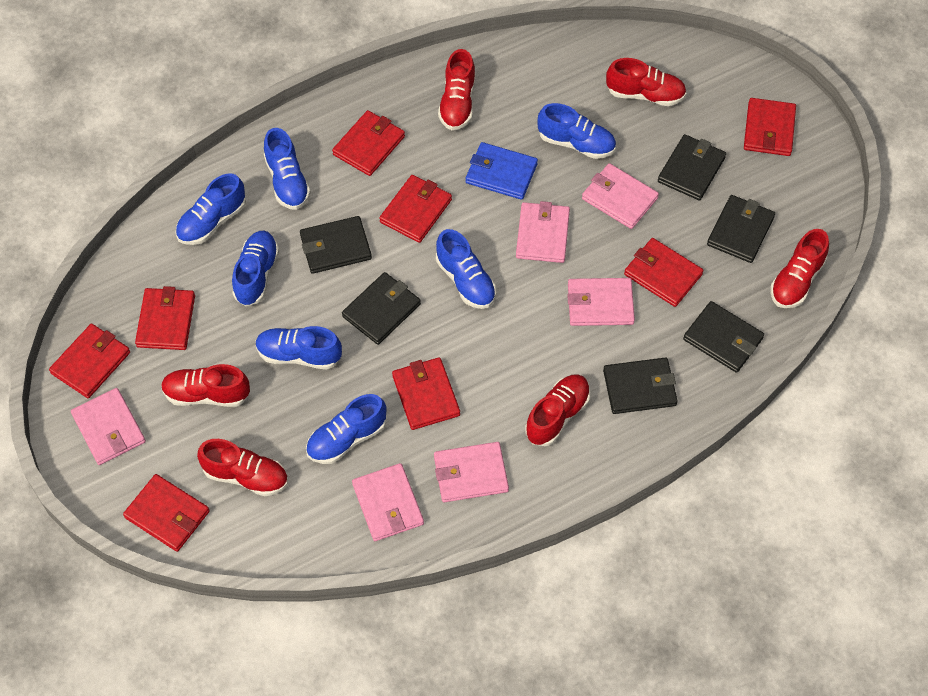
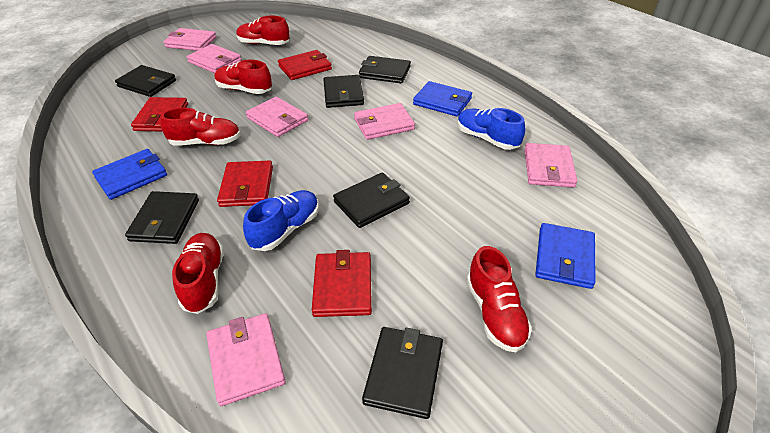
blue shoe: [176,173,246,245] [232,231,279,306] [255,326,342,370] [264,128,311,210] [306,394,387,464] [436,229,496,309] [537,103,616,159] = 7 -> [243,190,319,251] [458,108,525,150] = 2
blue wallet: [466,142,538,200] = 1 -> [92,149,167,200] [413,81,472,116] [535,223,596,289] = 3
red shoe: [161,364,250,407] [197,439,288,496] [438,49,476,130] [525,374,590,446] [606,58,687,106] [771,229,829,308] = 6 -> [160,108,240,146] [172,233,224,314] [214,60,272,94] [236,16,290,45] [467,246,532,352] = 5
red wallet: [49,324,130,398] [123,474,210,552] [135,286,195,350] [332,110,405,176] [379,175,452,243] [392,357,460,430] [624,238,703,307] [744,98,796,156] = 8 -> [131,97,188,132] [217,160,273,207] [278,50,332,80] [312,250,372,317] = 4

